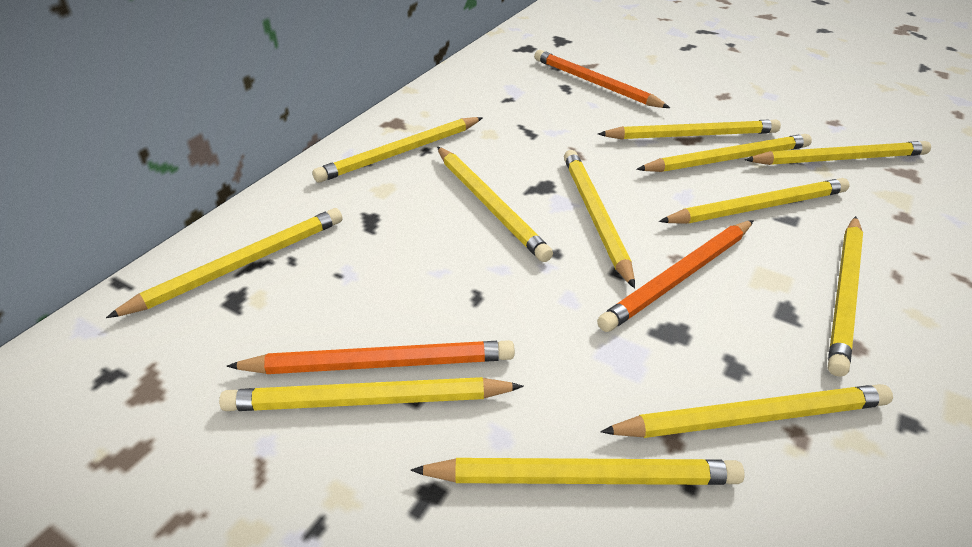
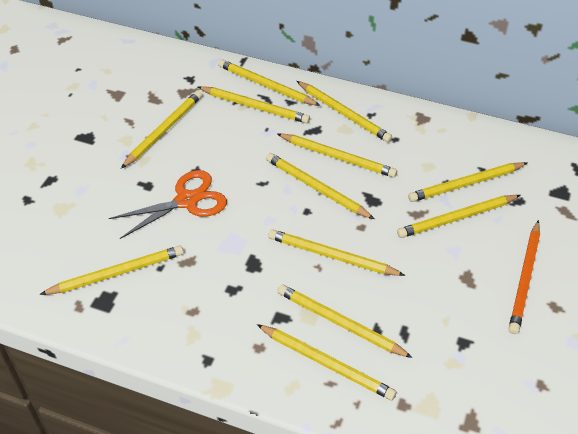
orange pencil: [226,340,515,374] [534,50,670,108] [597,220,754,332] = 3 -> [509,220,540,334] = 1
orange scissors: none = 0 -> [109,170,227,239] = 1

